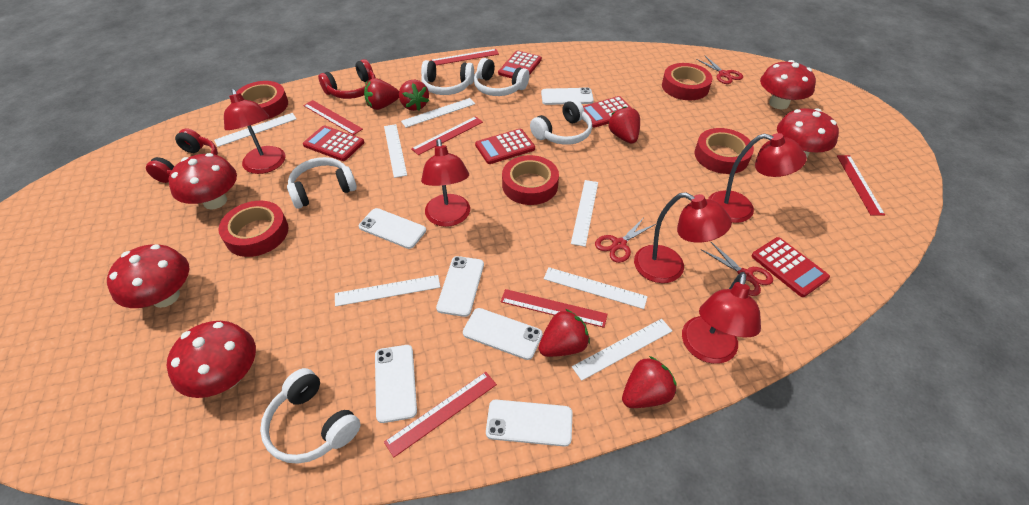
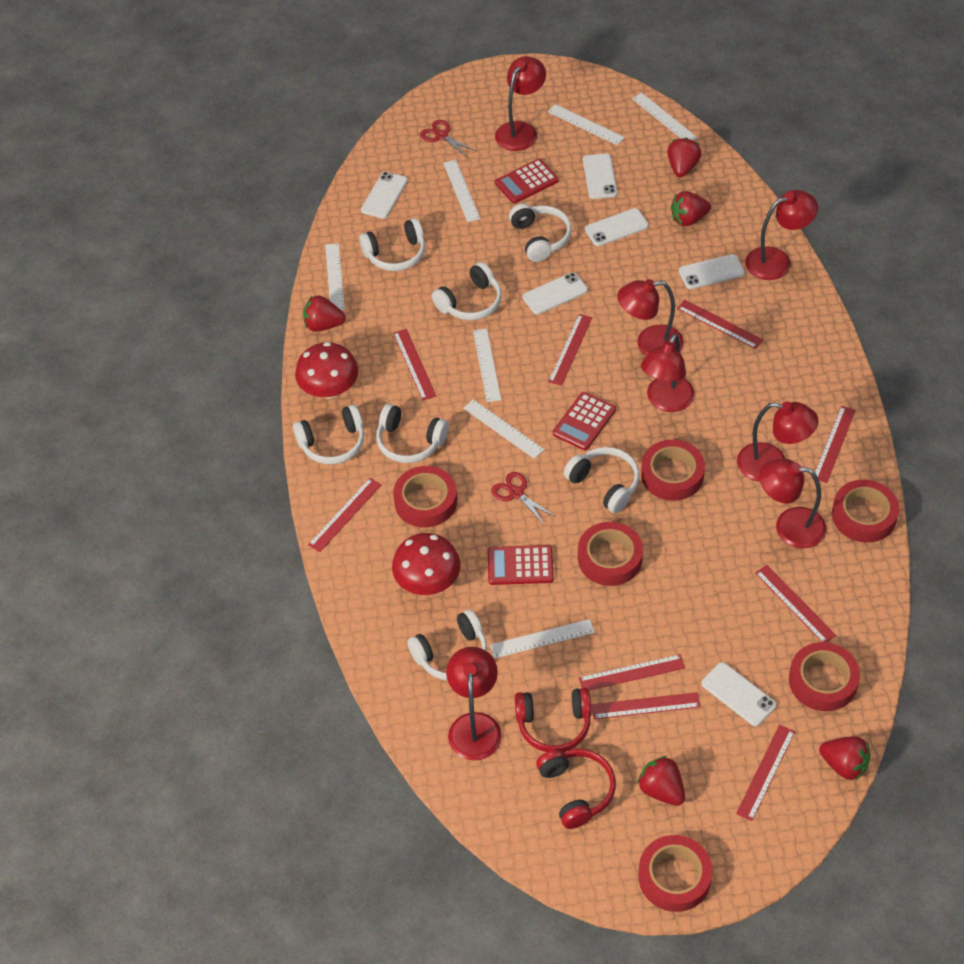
red calculator: [303,125,364,161] [475,129,535,164] [498,51,542,78] [583,96,632,127] [752,237,830,297] = 5 -> [488,545,554,585] [495,159,559,203] [553,392,616,450] = 3
red lamp: [224,89,286,174] [421,139,470,227] [634,192,732,283] [682,272,761,364] [708,133,807,223] = 5 -> [446,647,502,760] [495,56,546,151] [618,279,684,356] [641,334,694,412] [737,402,818,482] [745,190,818,280] [759,459,826,549] = 7
red mushroom: [107,244,190,308] [167,321,256,398] [168,153,237,209] [760,60,816,109] [777,108,839,157] = 5 -> [295,342,359,399] [392,533,461,595] = 2
red ruler: [303,100,363,135] [384,372,497,457] [411,116,483,155] [430,49,499,65] [500,289,608,328] [837,155,885,216] = 6 -> [308,478,381,552] [393,329,436,400] [548,314,592,386] [579,654,685,690] [591,692,700,719] [677,300,763,349] [736,725,795,821] [755,565,836,642] [812,406,856,483] = 9
red scissors: [595,217,656,263] [696,56,743,84] [700,241,773,296] = 3 -> [420,120,476,158] [491,472,556,525] = 2
red tape: [218,201,288,257] [236,81,288,119] [502,155,559,205] [662,63,712,100] [695,128,754,174] = 5 -> [393,466,457,527] [578,522,643,586] [638,835,713,912] [641,439,705,501] [789,642,860,711] [832,480,899,542] = 6
white headphones: [260,368,361,464] [287,157,357,209] [421,60,474,95] [474,58,529,96] [530,99,592,145] = 5 -> [293,405,364,464] [359,218,425,271] [376,404,449,463] [407,609,487,680] [432,262,502,320] [509,203,572,262] [564,447,640,513] = 7

